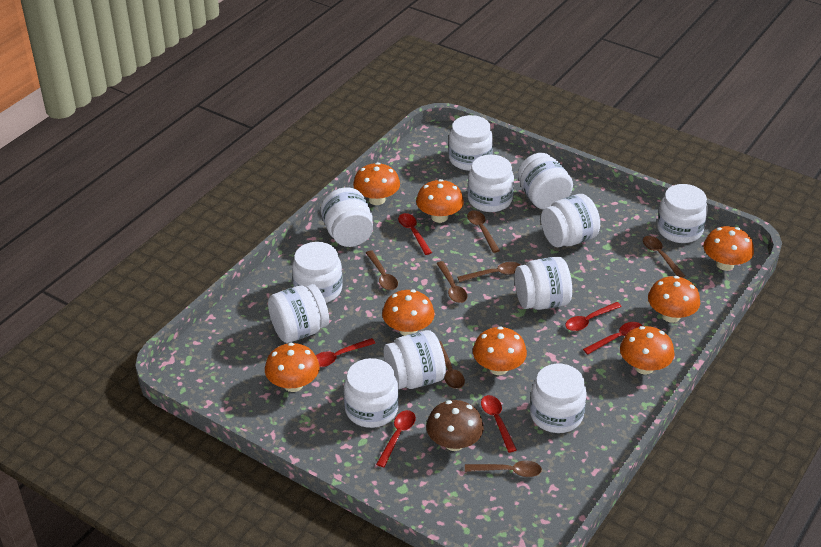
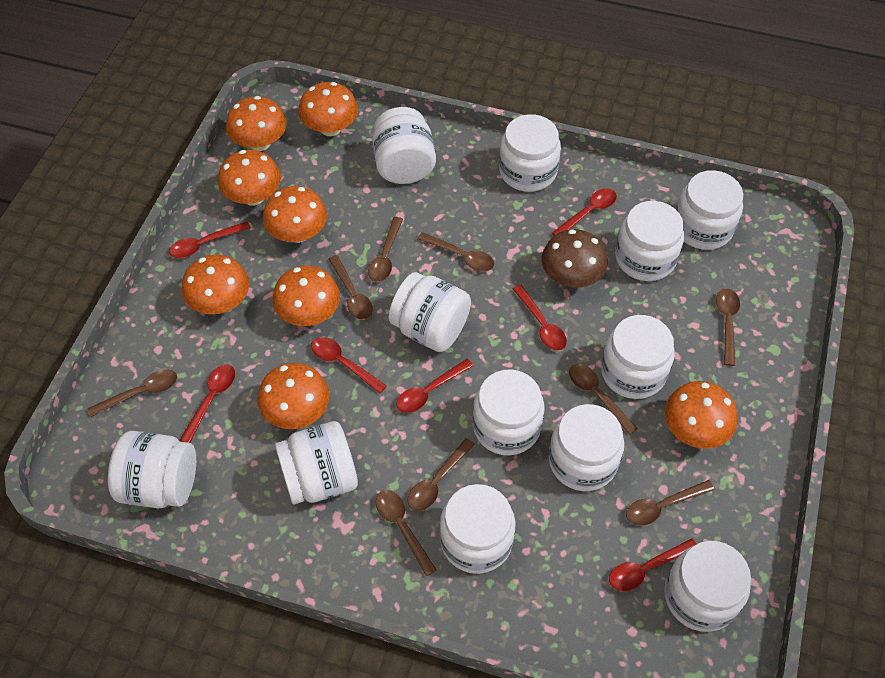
brown spoon: [366,250,398,290] [436,261,467,303] [439,341,465,389] [457,262,521,282] [465,461,542,477] [467,210,500,253] [643,236,685,278] = 7 -> [88,369,177,417] [328,255,373,320] [368,217,403,282] [375,490,436,576] [408,438,475,511] [418,232,494,271] [569,364,638,435] [626,480,715,526] [716,288,740,366] = 9
red spoon: [316,338,376,367] [376,410,416,467] [398,213,432,255] [481,395,517,453] [565,302,622,331] [583,322,642,355] = 6 -> [169,221,251,258] [180,364,235,443] [311,337,386,393] [397,359,474,413] [513,284,567,351] [552,188,617,235] [609,538,696,591] = 7

